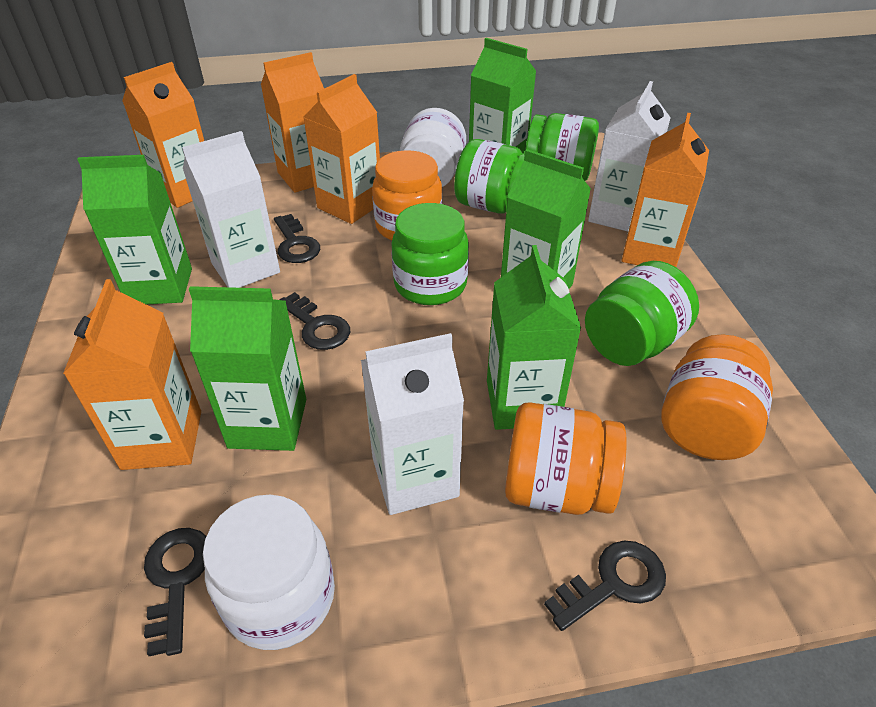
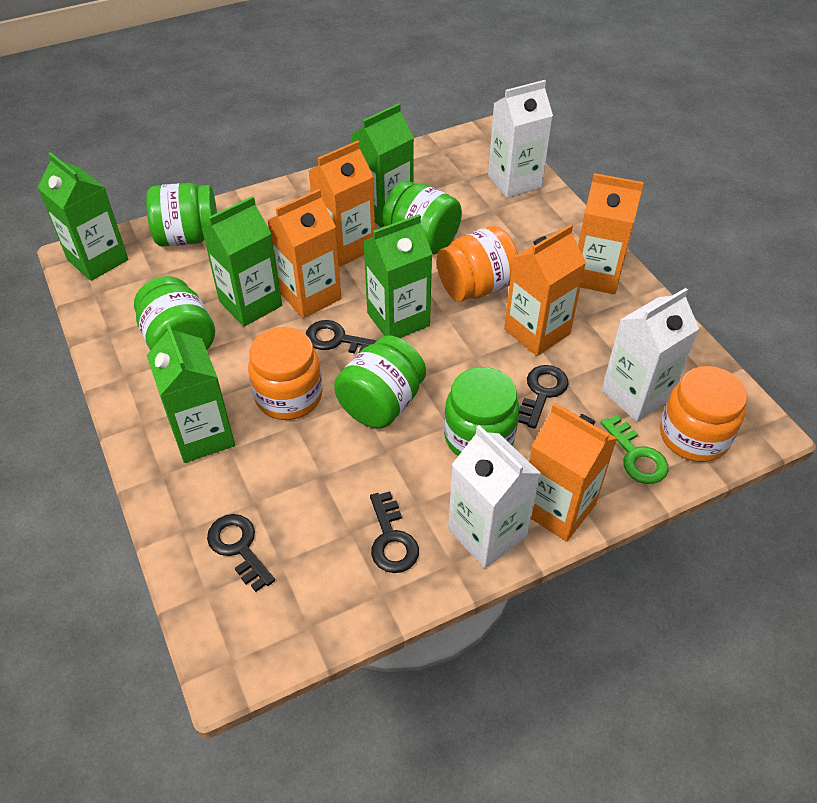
green jar: [391,203,469,305] [454,139,525,214] [525,113,599,181] [585,261,699,366] = 4 -> [134,276,215,351] [146,183,217,247] [334,335,426,428] [382,181,462,255] [444,367,519,456] = 5
green key: none = 0 -> [601,415,668,484] = 1
white jar: [203,495,335,650] [400,108,466,187] = 2 -> none = 0

